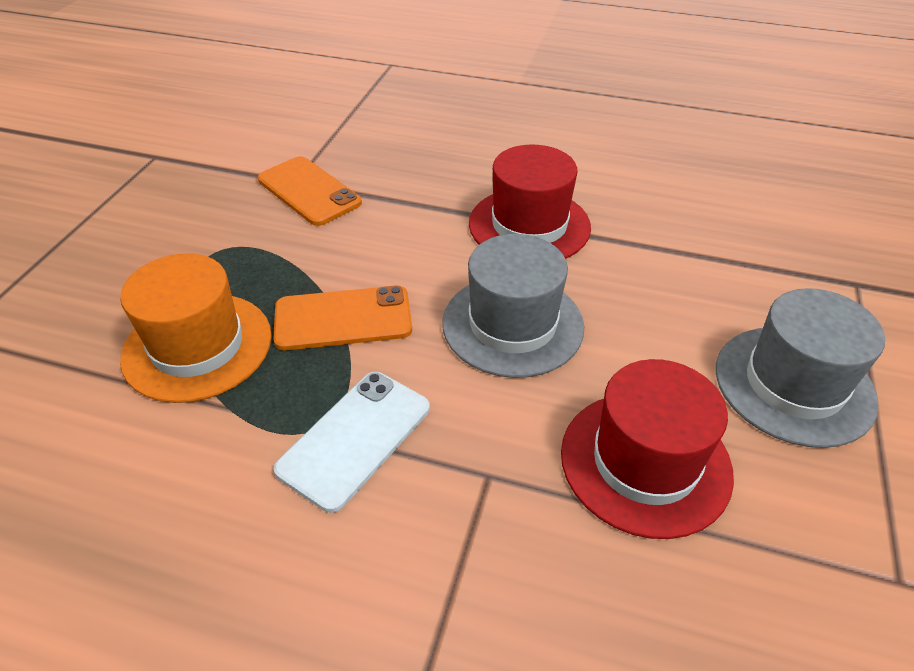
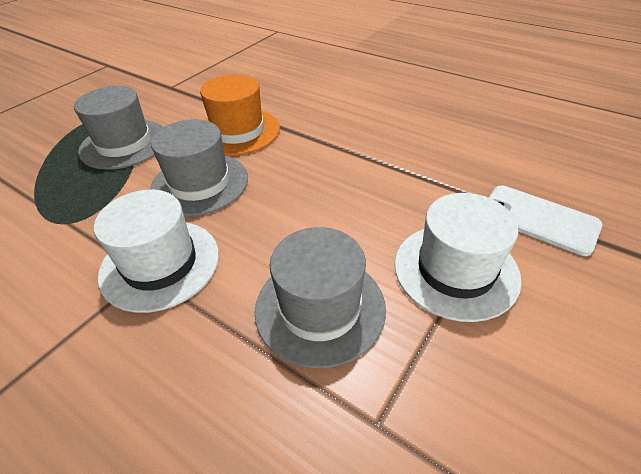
grey hat: [442,234,584,378] [716,288,885,448] = 2 -> [74,86,163,170] [150,119,248,216] [255,227,386,368] = 3
orange phone: [258,156,362,226] [273,286,412,351] = 2 -> none = 0
red hat: [469,144,591,259] [561,359,734,539] = 2 -> none = 0
white hat: none = 0 -> [94,190,219,313] [394,193,522,322] = 2

